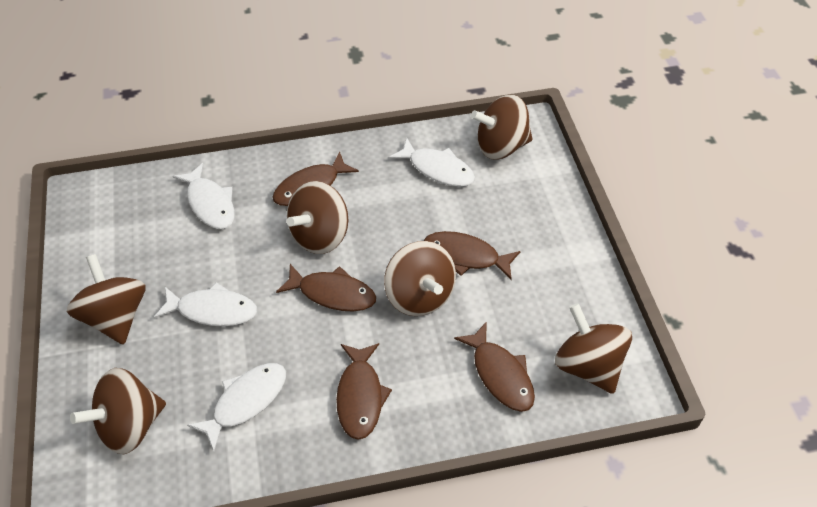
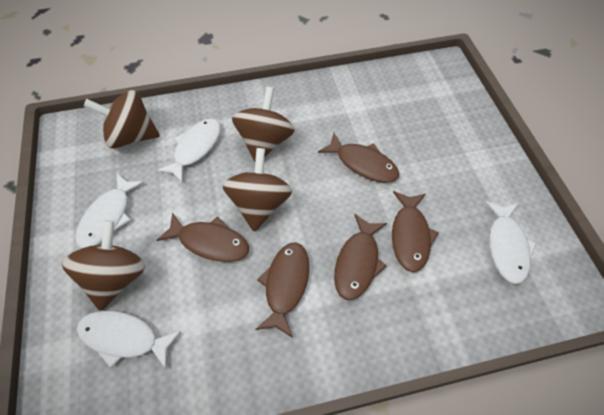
brown spinning top: [67,254,145,345] [70,368,166,454] [287,181,348,254] [384,241,456,316] [471,95,533,160] [555,303,632,394] = 6 -> [62,220,145,311] [83,90,160,148] [222,148,292,232] [232,87,295,162] = 4

